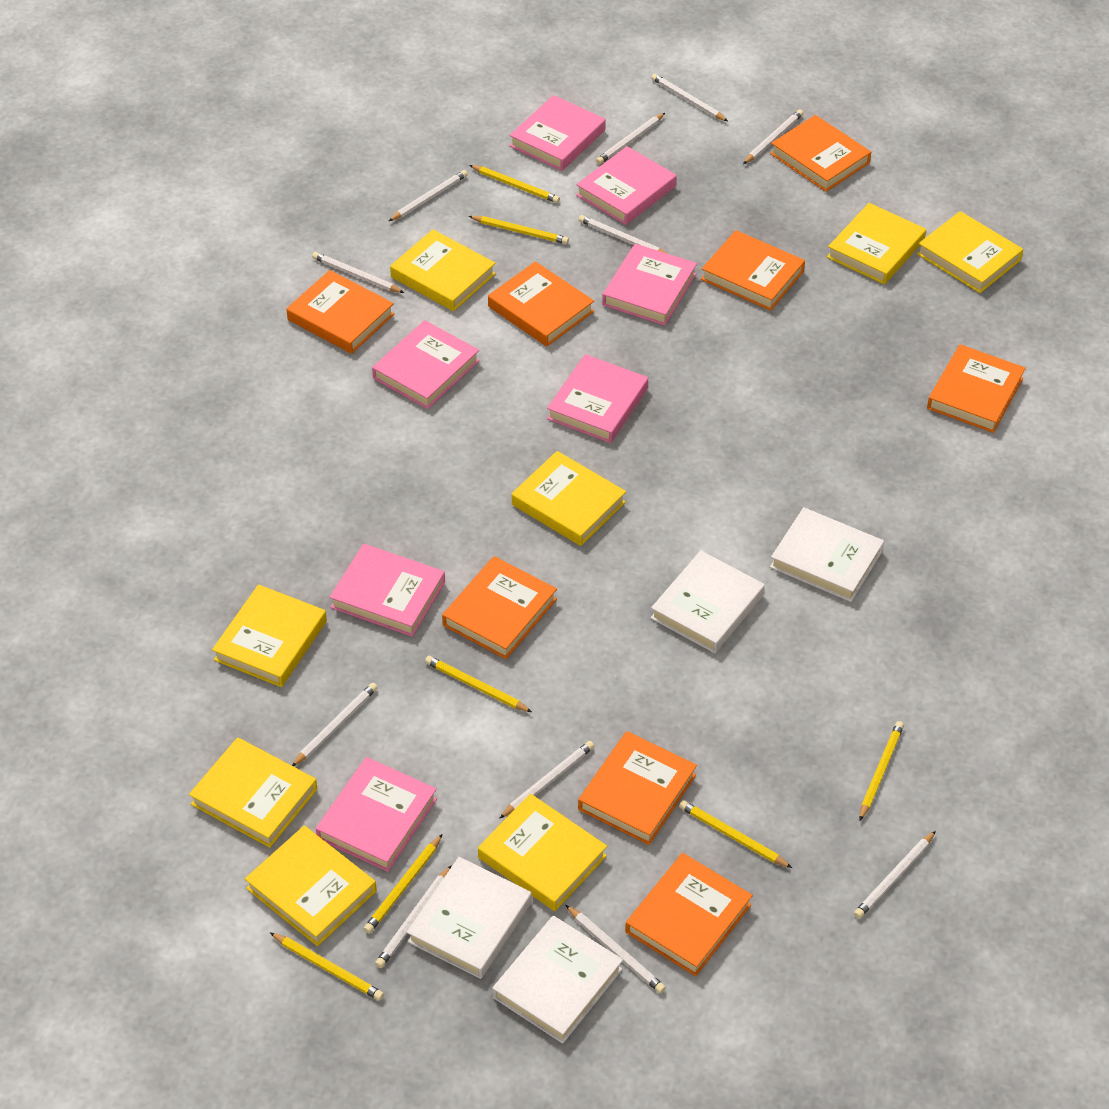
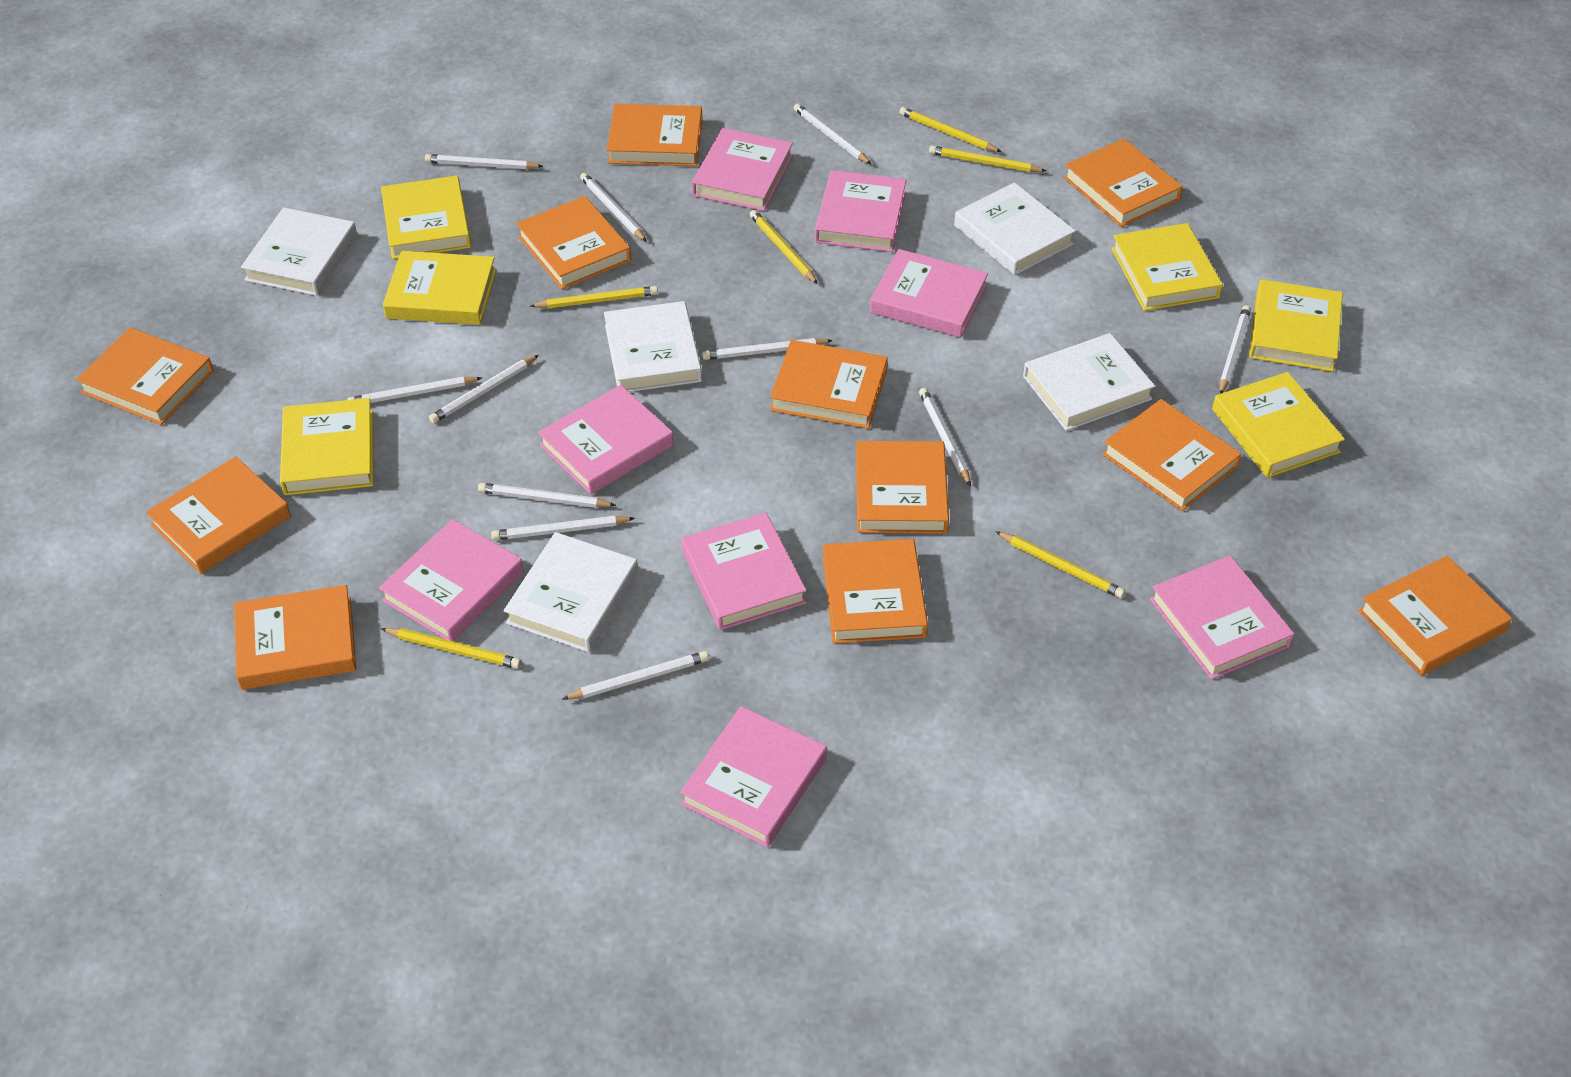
orange book: [286,270,394,354] [442,556,557,659] [488,261,594,346] [578,731,697,845] [625,853,753,976] [701,230,805,311] [770,115,871,192] [927,344,1026,433] = 8 -> [76,327,214,425] [146,456,291,574] [234,585,356,690] [516,196,631,289] [607,104,702,166] [770,340,888,429] [823,539,928,643] [856,441,949,534] [1064,138,1183,227] [1102,399,1241,511] [1358,556,1512,676] = 11
pink book: [316,757,437,872] [329,544,445,637] [372,320,480,409] [509,95,606,171] [547,354,648,443] [576,146,677,225] [602,244,697,325] = 7 -> [379,519,524,641] [538,385,673,494] [680,706,827,847] [681,512,807,630] [692,128,793,211] [815,170,907,252] [870,249,988,338] [1150,555,1294,680] = 8
white book: [407,857,532,979] [492,916,623,1044] [651,550,765,653] [770,507,884,602] = 4 -> [241,207,357,296] [504,532,638,652] [604,301,702,392] [954,182,1076,275] [1023,333,1155,431] = 5
yellow book: [189,737,317,848] [212,584,327,687] [245,826,376,946] [390,229,496,311] [478,794,607,911] [512,451,626,546] [827,203,926,285] [917,211,1023,293] = 8 -> [280,398,374,495] [381,176,471,259] [383,251,497,325] [1111,223,1223,311] [1212,372,1345,478] [1249,279,1343,372] = 6
yellow pencil: [270,932,384,1001] [364,834,443,934] [425,656,532,712] [469,165,560,203] [469,216,569,244] [679,800,792,868] [859,721,904,821] = 7 -> [381,628,521,669] [530,286,658,308] [750,210,818,284] [899,107,1002,152] [929,146,1046,172] [995,531,1125,598] = 6

